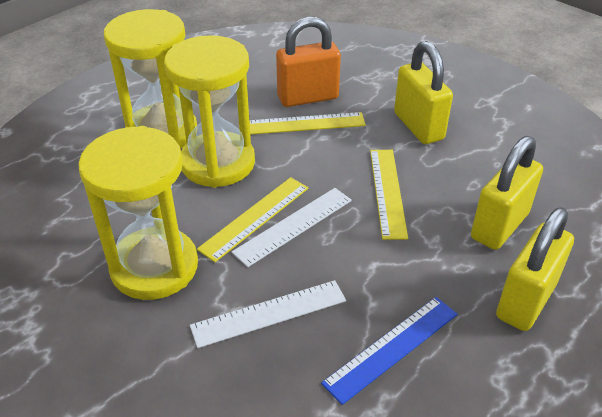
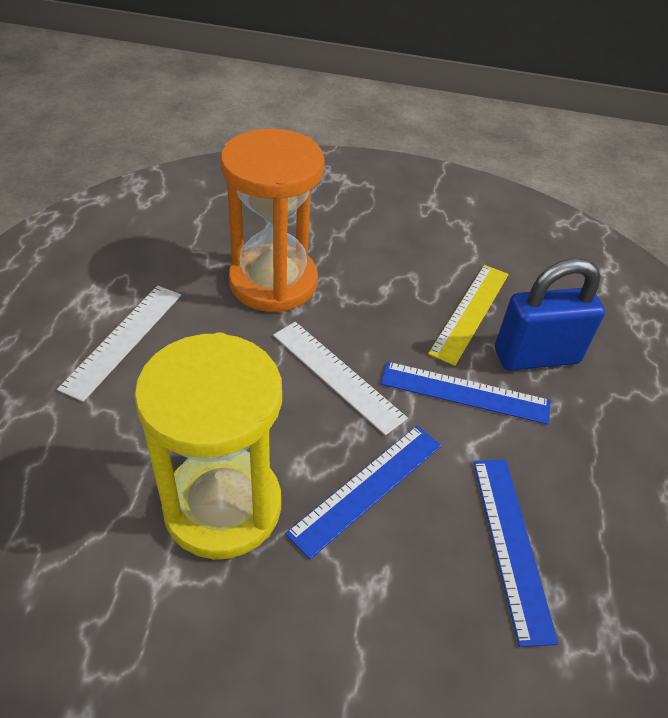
blue padlock: none = 0 -> [495,258,605,371] = 1
blue ruler: [321,297,457,405] = 1 -> [285,426,441,559] [381,362,551,425] [474,460,559,647] = 3
orange hourglass: none = 0 -> [221,129,325,313] = 1
orange padlock: [276,17,341,107] = 1 -> none = 0
yellow hourglass: [78,126,198,300] [104,9,197,149] [164,35,255,188] = 3 -> [134,332,282,559] = 1
yellow padlock: [394,41,453,144] [471,136,543,250] [496,207,574,331] = 3 -> none = 0
yellow ruler: [197,177,309,262] [249,112,366,135] [370,150,408,240] = 3 -> [428,265,509,366] = 1

